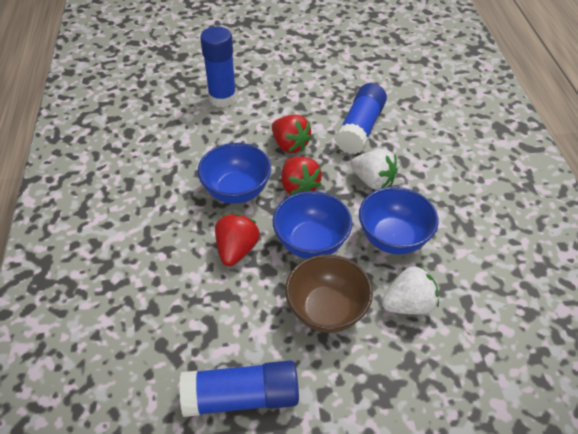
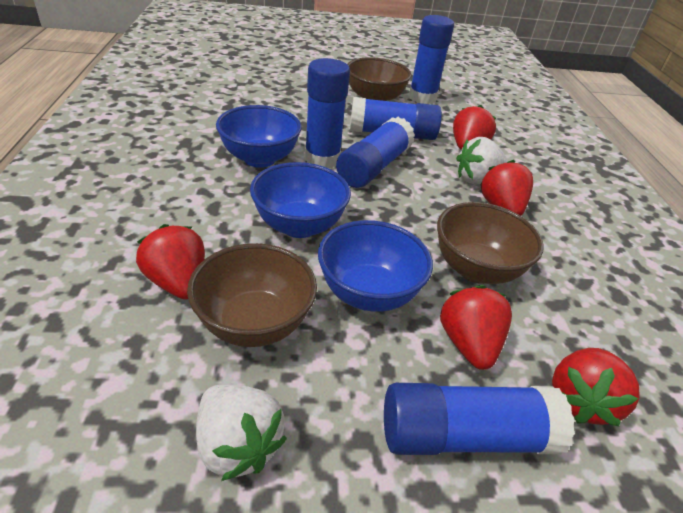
blue glue stick: [180,360,299,417] [200,26,237,108] [335,83,387,154] = 3 -> [305,58,350,168] [336,117,415,188] [350,97,442,140] [384,383,575,455] [409,15,454,104] = 5
brown bowl: [285,254,373,333] = 1 -> [187,243,317,347] [347,57,412,101] [437,202,544,284] = 3
red strawberry: [215,214,260,267] [272,115,313,153] [281,156,322,195] = 3 -> [136,224,205,300] [440,285,512,370] [453,105,496,150] [481,160,533,216] [552,348,640,426] = 5

